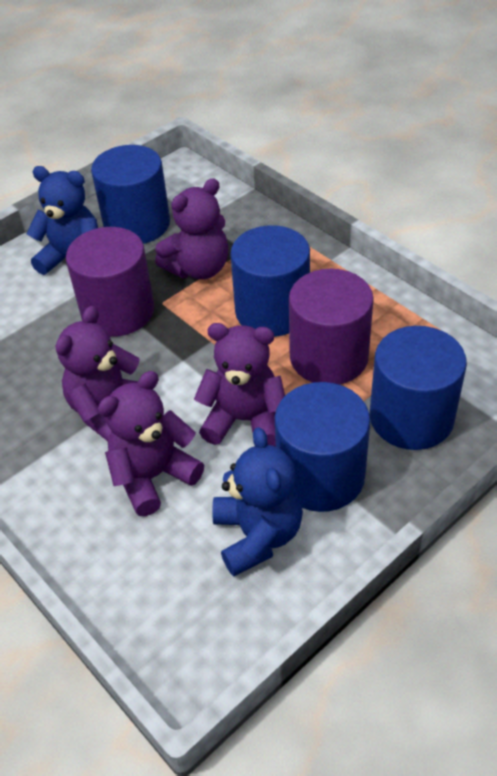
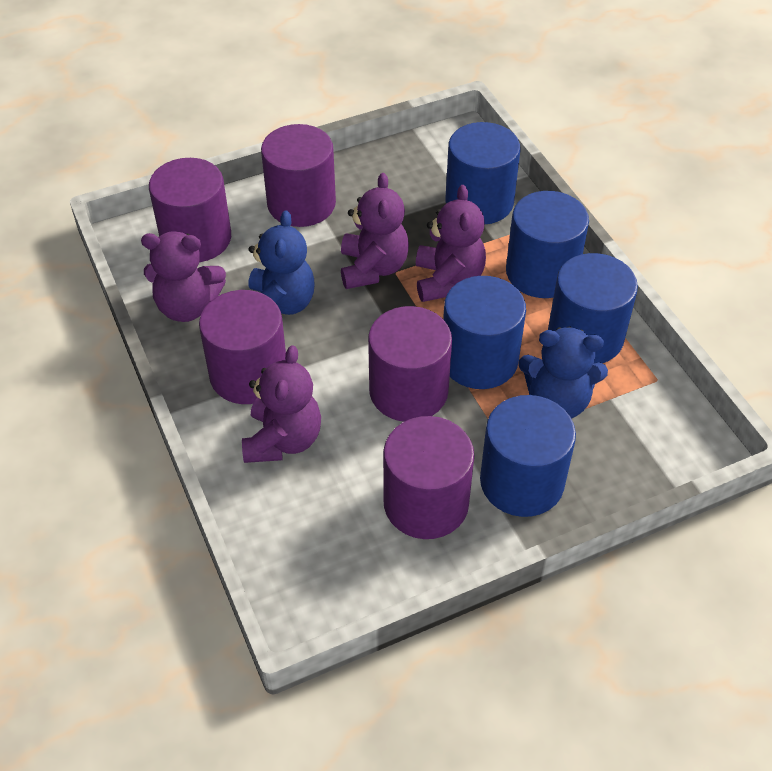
blue cylinder: [91,145,170,244] [230,225,310,337] [275,382,371,512] [370,326,467,450] = 4 -> [443,276,526,389] [445,122,520,225] [480,395,576,517] [506,191,589,298] [548,253,638,363] = 5
purple cylinder: [66,227,155,337] [289,269,374,385] = 2 -> [149,158,231,262] [199,290,286,404] [261,124,336,227] [368,306,452,422] [383,416,474,539] = 5

